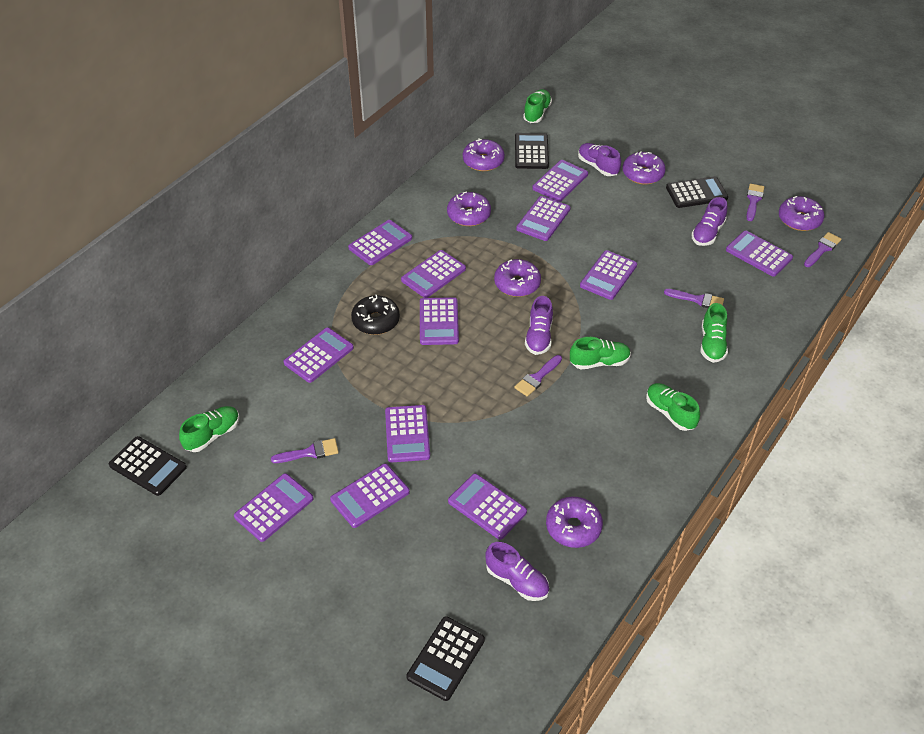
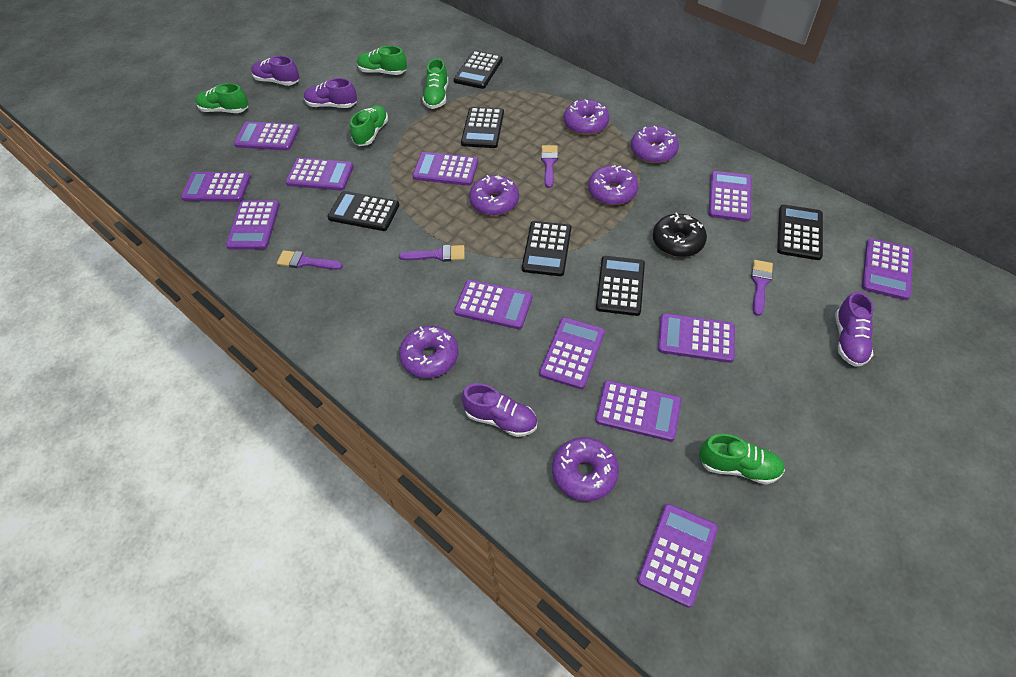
black calculator: [109,436,187,496] [406,616,485,701] [515,133,549,169] [666,176,728,208] = 4 -> [327,191,399,231] [454,50,503,89] [461,107,504,148] [522,221,571,276] [596,256,645,316] [777,205,823,260] = 6
purple brush: [271,438,339,463] [514,355,562,397] [664,289,724,308] [746,184,764,221] [804,232,841,267] = 5 -> [277,250,343,270] [399,245,465,262] [541,145,558,188] [751,260,773,316] = 4

